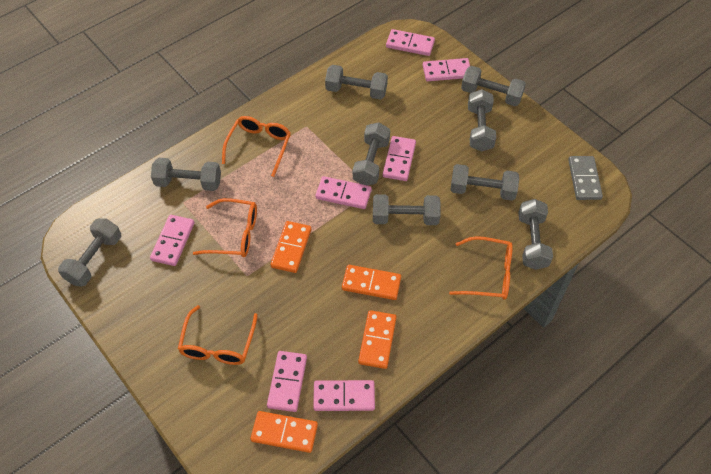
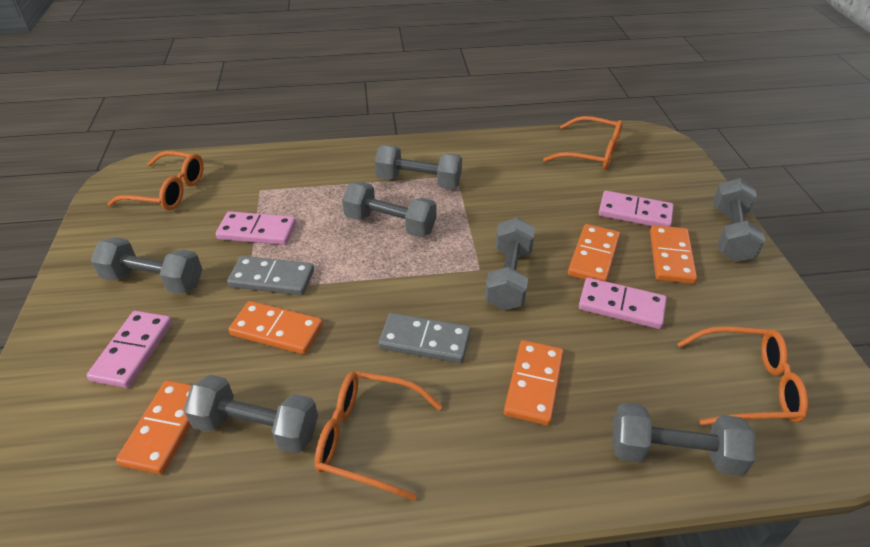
grey domino: [568,156,603,200] = 1 -> [227,256,314,295] [378,313,471,363] = 2
grey dumbbell: [58,218,121,287] [151,158,221,191] [325,65,388,100] [353,123,390,185] [373,194,441,225] [451,164,519,201] [461,66,526,106] [468,89,496,152] [518,199,553,270] = 9 -> [91,237,202,294] [183,375,318,453] [342,182,436,237] [375,145,462,189] [485,217,535,311] [612,403,756,476] [713,178,765,262] = 7
orange domino: [250,411,318,453] [270,221,311,273] [342,265,401,300] [358,310,396,369] = 4 -> [116,381,192,475] [229,301,323,354] [504,340,564,425] [568,224,620,282] [650,225,697,284] = 5
pink domino: [150,215,195,266] [267,351,307,412] [313,380,375,411] [315,176,372,209] [383,136,416,181] [386,29,435,56] [423,58,470,81] = 7 -> [87,311,172,388] [216,211,296,245] [579,278,667,329] [599,191,674,227] = 4

